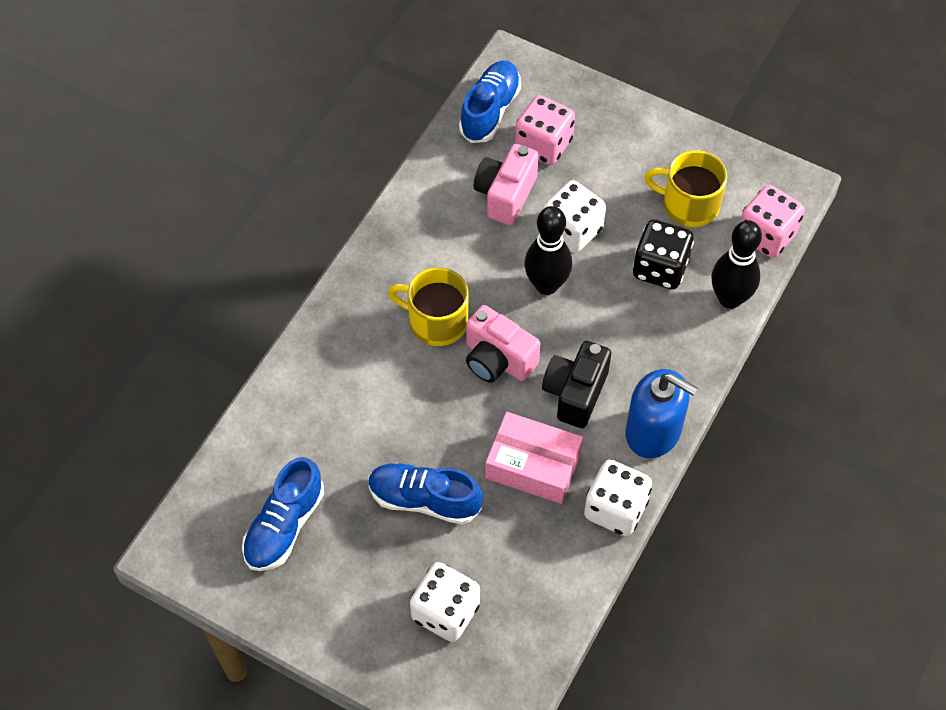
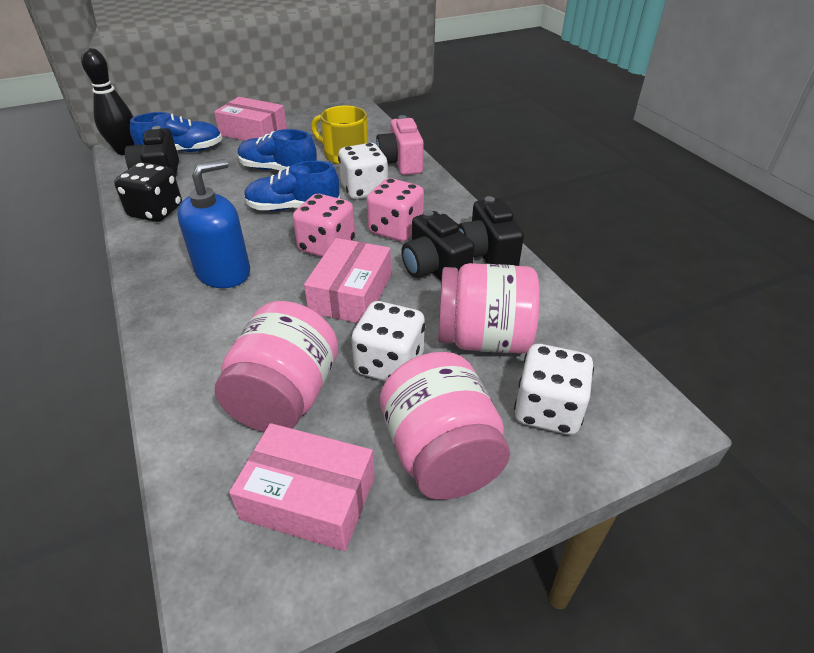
black bowling pin: [524,206,572,295] [712,220,762,309] = 2 -> [81,48,135,155] = 1
black camera: [542,341,611,428] = 1 -> [125,126,179,178] [401,210,475,280] [459,196,524,266] = 3
pink box: [485,412,583,504] = 1 -> [214,97,287,141] [229,423,375,551] [304,238,391,323] = 3
pink camera: [466,305,540,383] [474,144,539,225] = 2 -> [376,115,424,175] = 1
pink jar: none = 0 -> [215,301,338,432] [380,352,510,500] [438,263,540,354] = 3
yellow mug: [388,267,469,346] [645,151,727,227] = 2 -> [311,105,368,164] = 1

